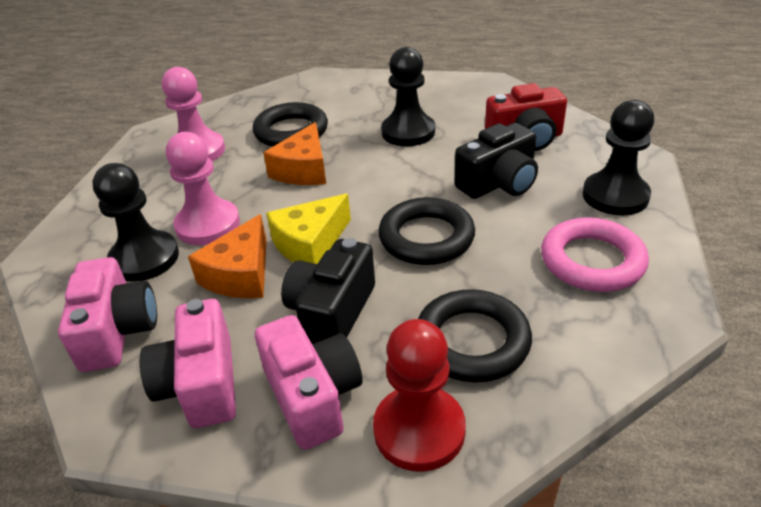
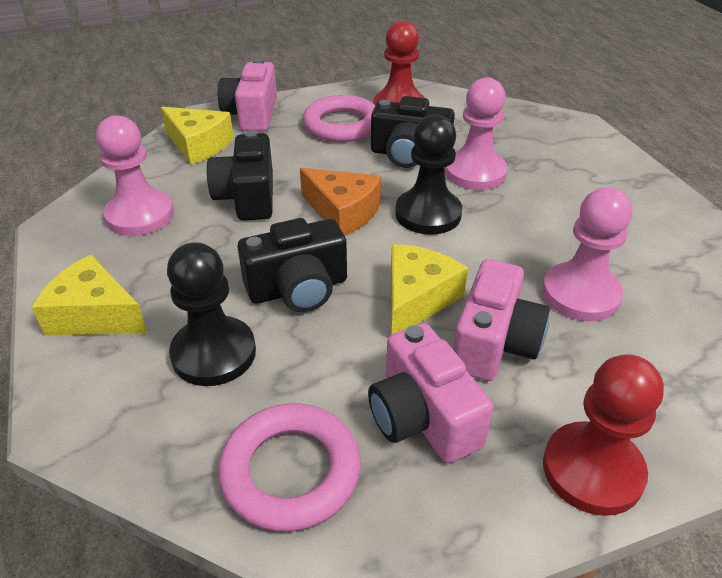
black camera: [281,238,375,344] [454,123,538,199] = 2 -> [207,130,273,221] [238,218,347,312] [371,96,455,168] = 3
black pawn: [92,163,179,282] [381,47,435,146] [583,100,654,215] = 3 -> [167,242,256,386] [395,114,462,235] = 2
black ring: [253,102,328,147] [378,197,475,265] [418,289,532,382] = 3 -> none = 0
orange cheese: [188,214,267,298] [263,122,326,185] = 2 -> [300,168,381,236] = 1
pink pawn: [162,67,225,161] [166,132,240,245] = 2 -> [96,115,174,236] [445,77,508,190] [542,187,632,321] = 3
pink ring: [541,217,649,292] = 1 -> [218,404,361,532] [303,95,376,142] = 2
red camera: [485,83,567,151] = 1 -> none = 0
red pawn: [373,319,466,472] = 1 -> [373,20,425,105] [543,354,664,516] = 2
yellow cheese: [266,194,351,264] = 1 -> [32,255,147,336] [161,107,234,165] [391,244,468,335] = 3

